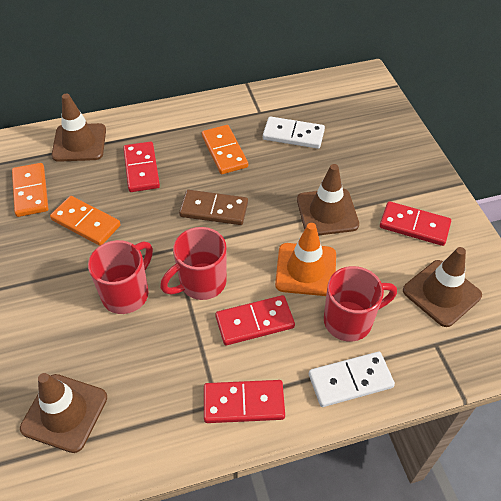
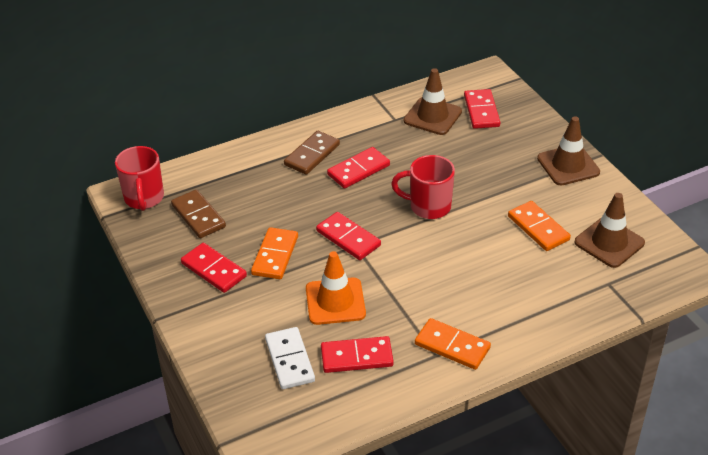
brown domino: [179,190,248,225] = 1 -> [171,189,226,238] [284,131,340,175] = 2
brown traffic cone: [20,373,107,453] [52,94,106,162] [297,164,359,236] [403,247,482,327] = 4 -> [404,68,462,135] [537,116,600,185] [574,193,645,268] = 3
red domino: [123,141,160,192] [204,380,285,423] [215,295,295,345] [380,201,451,246] = 4 -> [181,243,247,293] [316,212,381,260] [321,336,394,373] [327,147,390,189] [464,89,500,129] = 5
red mug: [88,240,153,314] [160,227,227,300] [324,266,397,342] = 3 -> [115,146,164,211] [391,155,455,219] = 2
white domino: [263,116,325,149] [309,352,395,407] = 2 -> [265,327,315,389] = 1

